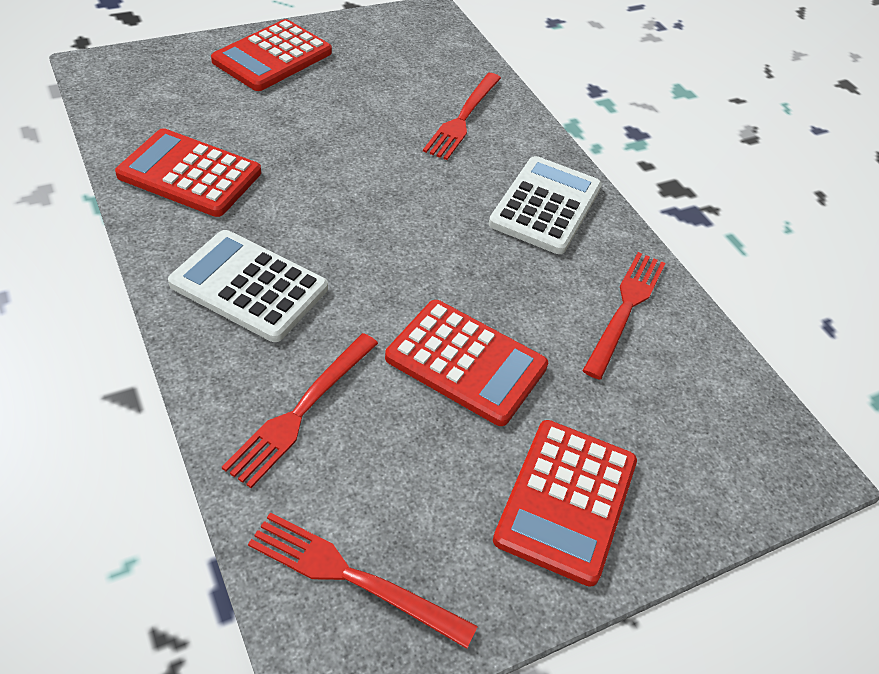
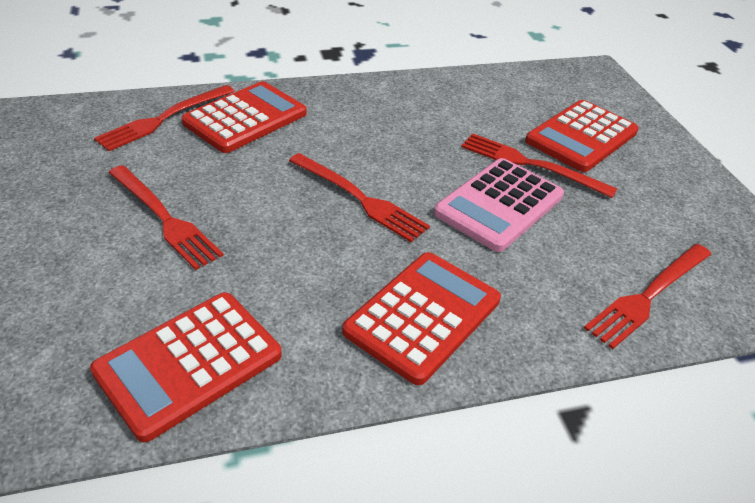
pink calculator: none = 0 -> [434,158,564,252] = 1
red fork: [222,333,378,488] [248,512,478,649] [423,73,501,160] [582,252,666,379] = 4 -> [94,85,235,151] [108,165,224,270] [289,153,430,242] [461,133,617,198] [584,244,711,349] = 5
white calculator: [168,230,328,342] [489,156,602,254] = 2 -> none = 0

